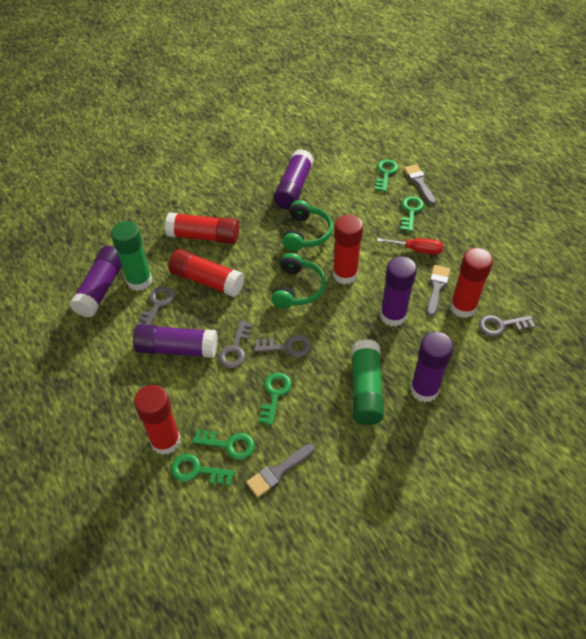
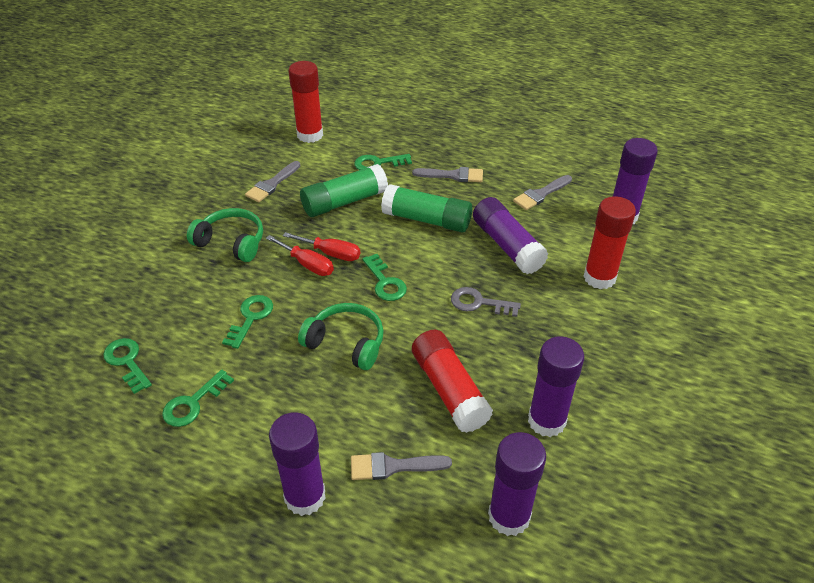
grey brush: [246,444,315,498] [404,164,436,205] [427,265,450,317] = 3 -> [245,161,300,202] [351,452,452,480] [412,167,483,182] [513,175,572,210] = 4
grey key: [136,286,175,326] [218,321,253,368] [254,335,311,357] [479,315,535,337] = 4 -> [451,287,521,317] = 1
red glue stick: [134,385,181,455] [165,212,239,244] [168,249,245,297] [332,215,363,284] [450,248,493,318] = 5 -> [289,61,323,143] [412,330,493,433] [583,196,636,289] = 3
red screwdriver: [377,238,443,255] = 1 -> [266,235,334,276] [283,232,360,261] = 2

